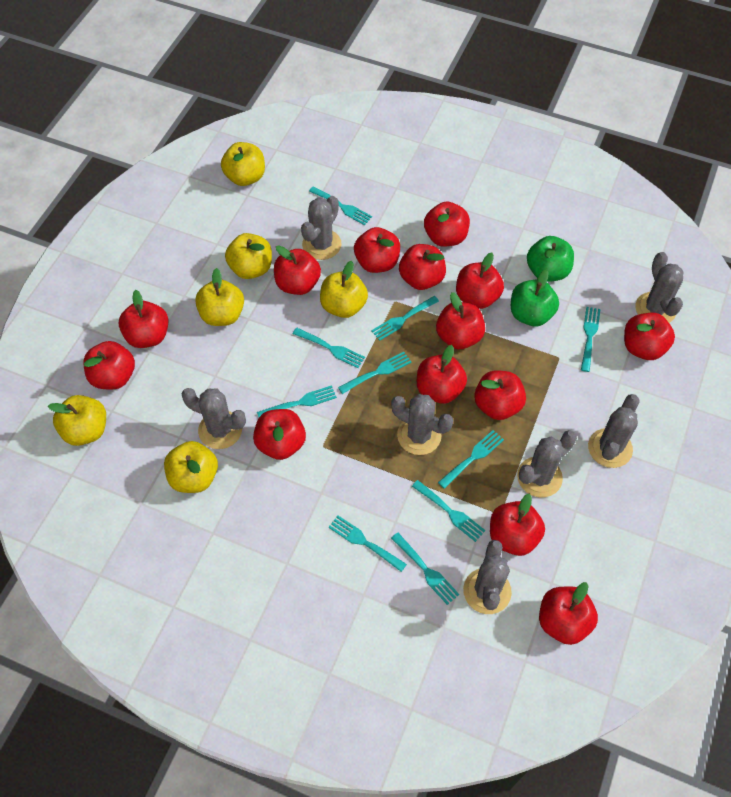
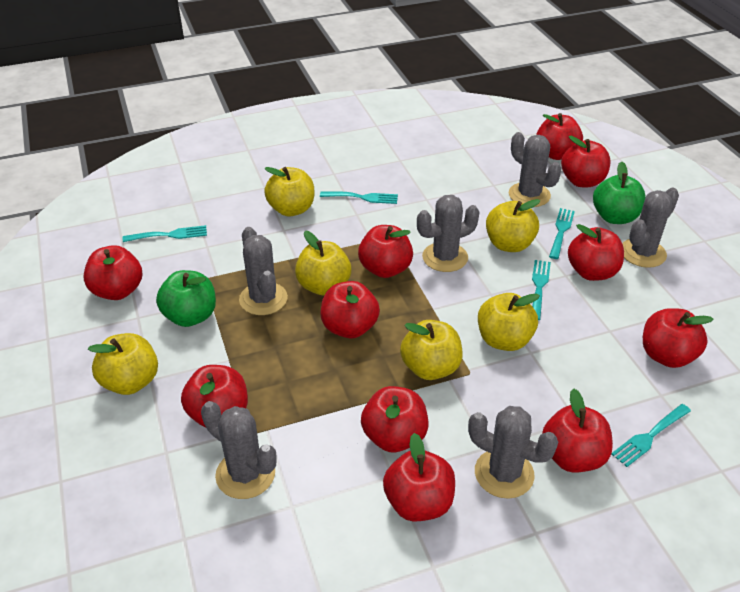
grey cactus: [181,388,246,449] [301,196,342,260] [391,394,453,455] [463,540,512,614] [517,430,577,497] [588,394,639,468] [635,252,683,323] = 7 -> [201,401,277,499] [239,227,288,315] [417,195,479,272] [468,406,558,499] [509,132,562,207] [622,188,679,268] = 6
red apple: [83,341,135,389] [119,290,169,348] [253,409,306,460] [274,245,321,295] [354,227,400,273] [399,244,446,290] [417,345,467,404] [424,202,470,247] [436,292,485,349] [456,252,504,309] [474,370,526,420] [490,494,545,556] [539,582,598,645] [624,313,675,360] = 14 -> [83,245,142,300] [181,365,248,427] [321,281,380,338] [358,225,413,278] [361,386,429,452] [383,433,455,521] [536,113,583,160] [542,389,613,473] [561,136,611,187] [568,224,624,281] [643,308,714,368] = 11
turquoise fork: [257,385,337,417] [292,328,365,368] [309,186,372,225] [329,515,407,572] [338,352,411,394] [371,296,439,341] [391,532,459,605] [412,480,486,542] [438,430,504,489] [581,307,601,372] = 10 -> [123,225,207,242] [320,191,398,204] [532,260,551,320] [549,208,575,259] [611,404,691,467] = 5

